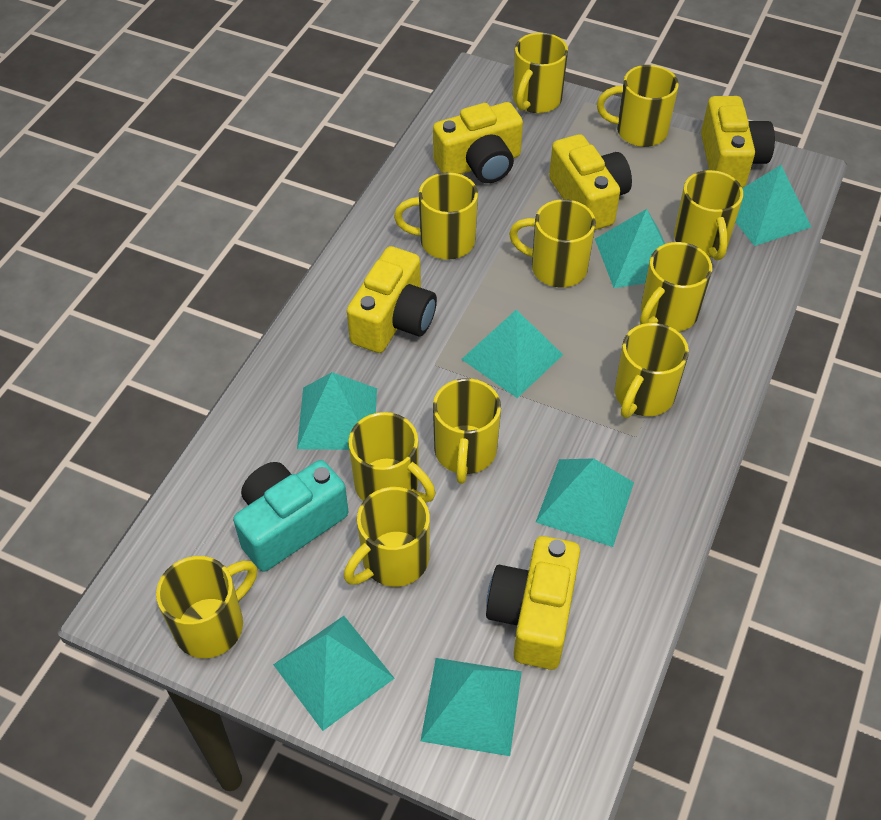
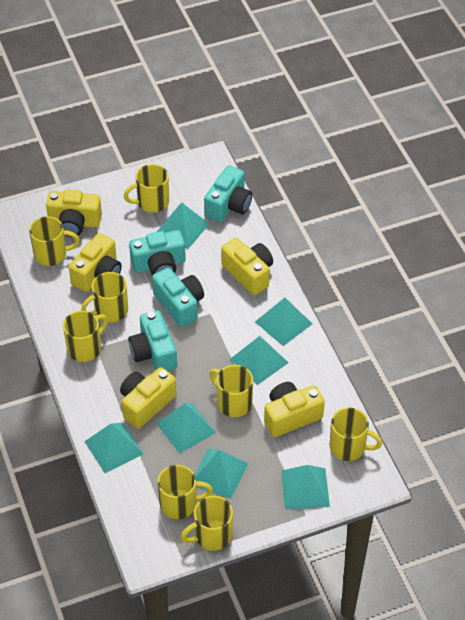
turquoise camera: [233,460,348,572] = 1 -> [128,310,177,371] [129,230,186,276] [152,268,204,328] [204,165,252,222] = 4
yellow mug: [156,556,257,658] [344,487,430,587] [348,412,435,503] [394,172,478,260] [433,378,501,484] [509,199,596,288] [513,32,568,113] [597,65,679,147] [615,323,689,418] [640,242,712,332] [674,170,743,260] = 11 -> [29,216,80,266] [63,311,108,362] [81,272,128,323] [124,164,169,213] [157,465,213,519] [181,496,233,551] [209,365,253,417] [330,408,383,461] = 8

